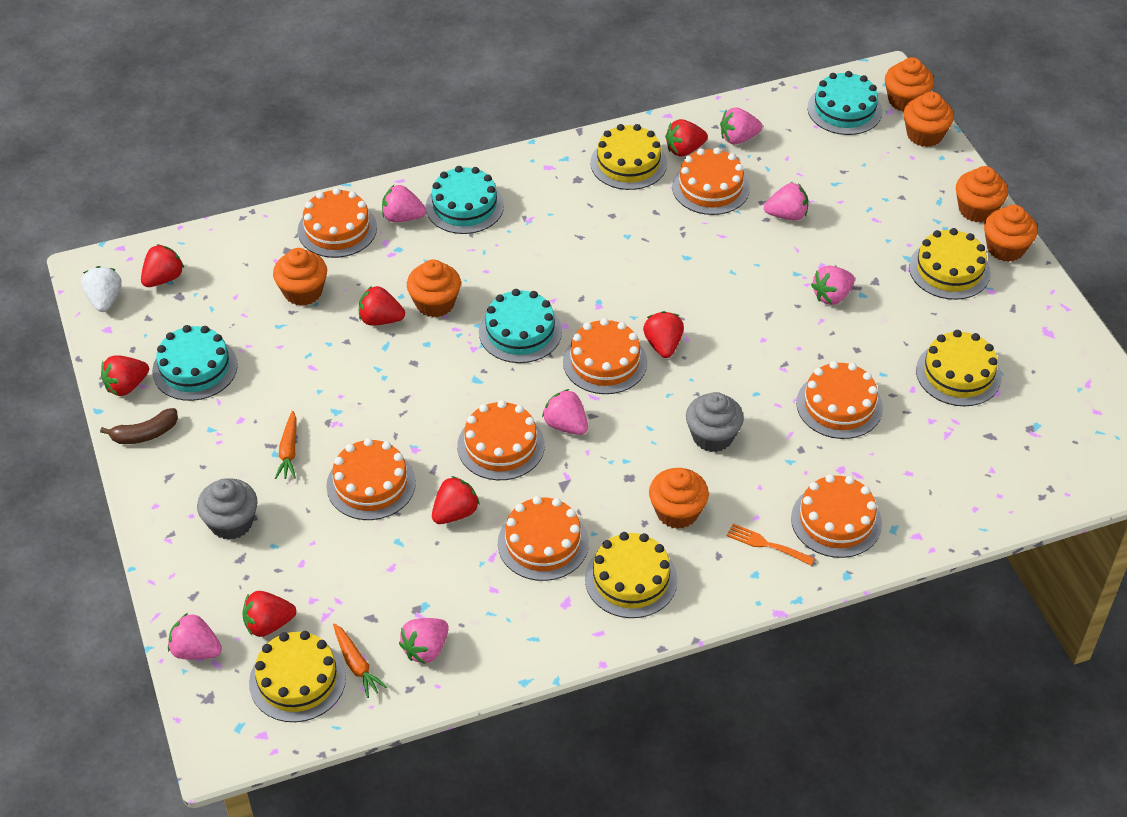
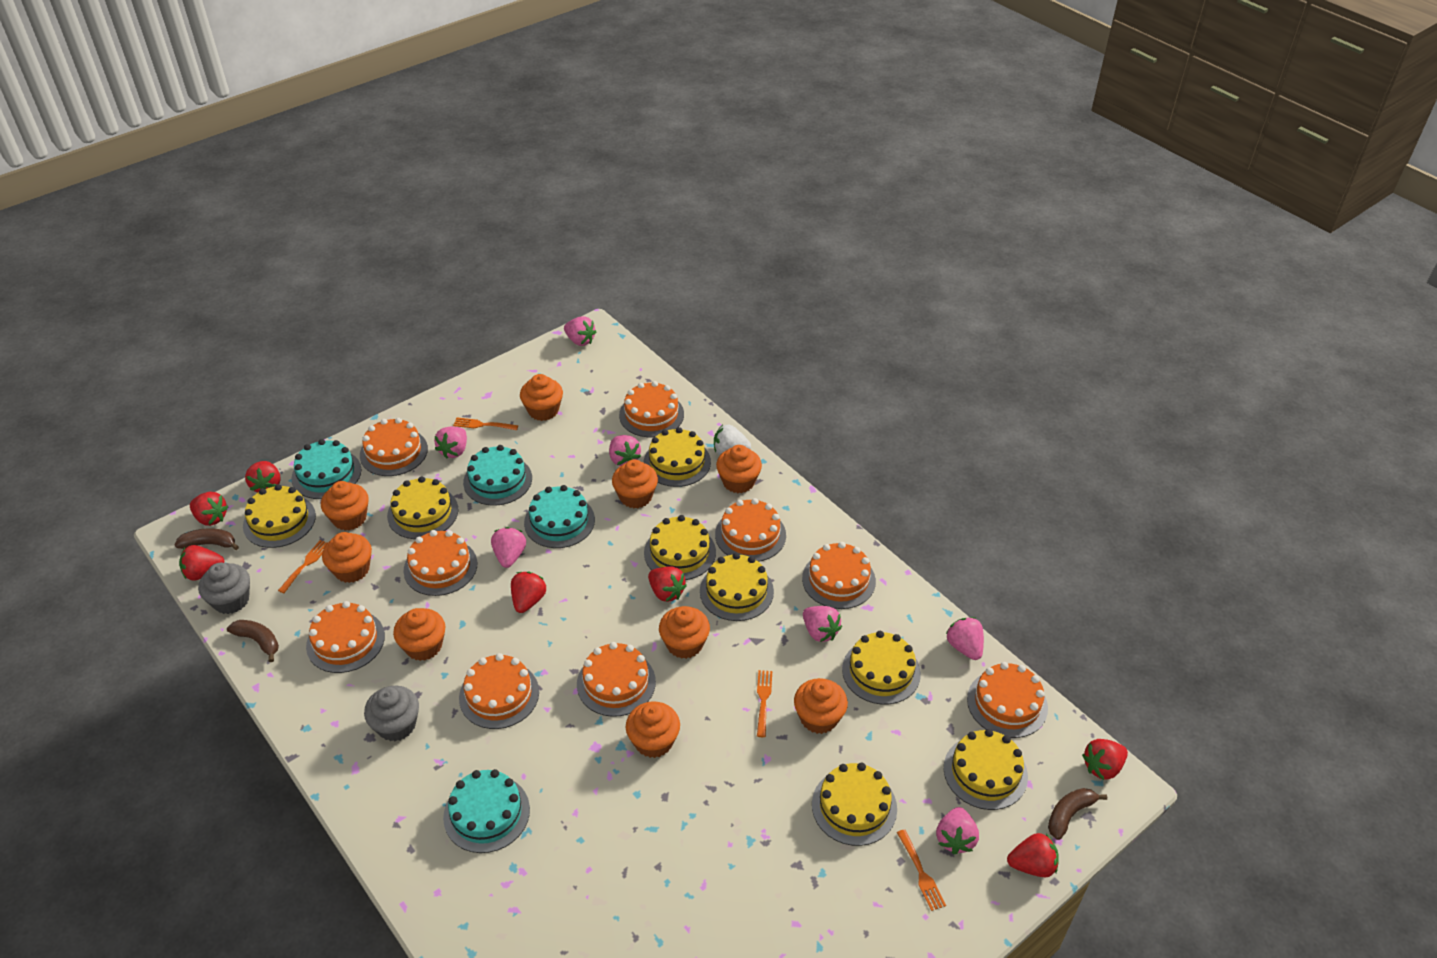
brown banana: [100,408,178,444] = 1 -> [175,528,239,550] [227,620,279,662] [1048,788,1107,840] = 3
orange cake: [298,188,377,258] [326,438,416,520] [457,400,545,480] [498,496,589,581] [563,318,647,394] [672,148,750,215] [791,474,882,558] [796,361,883,439] = 8 -> [306,601,385,673] [360,418,428,476] [404,530,477,596] [459,653,539,729] [577,642,656,717] [619,381,684,437] [715,498,786,562] [802,542,876,609] [967,662,1048,738] = 9
orange carrot: [275,411,297,479] [333,623,387,698] = 2 -> none = 0
orange cupcake: [273,248,327,306] [407,259,461,317] [649,468,709,529] [885,57,934,112] [904,92,954,147] [956,166,1008,223] [984,205,1038,262] = 7 -> [321,481,369,530] [322,532,372,583] [393,608,445,661] [520,374,563,421] [612,460,658,508] [626,702,680,758] [659,606,710,659] [716,445,762,493] [794,678,848,734] = 9
orange fork: [727,524,815,565] = 1 -> [278,540,327,593] [453,417,518,430] [757,670,772,737] [897,829,946,911] = 4
yellow cake: [249,631,346,722] [585,532,678,618] [591,124,667,190] [909,228,991,300] [916,330,1002,406] = 5 -> [243,484,316,548] [387,476,459,539] [644,427,711,487] [644,515,716,580] [700,553,774,621] [812,763,897,846] [842,631,921,705] [944,729,1028,810] = 8

